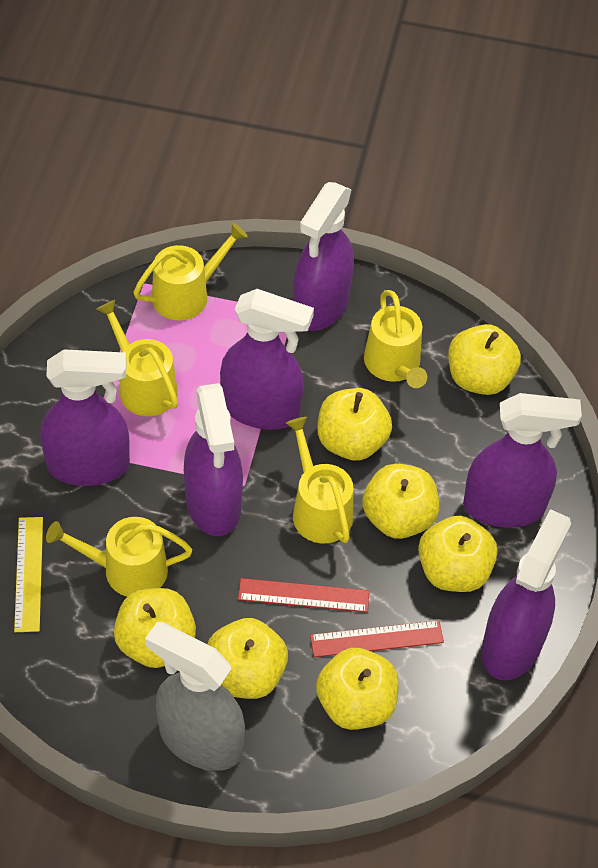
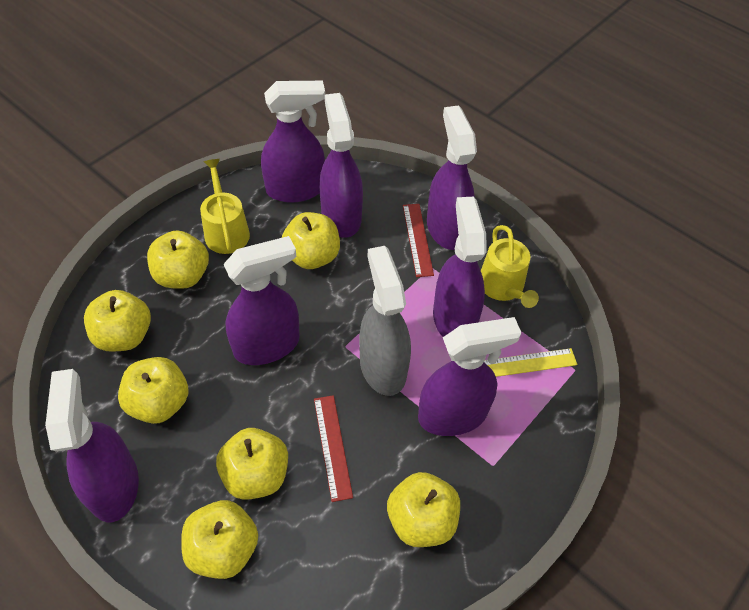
purple spray bottle: [40,349,130,486] [184,383,243,536] [220,289,314,430] [293,182,354,331] [463,393,582,527] [481,509,571,680] = 6 -> [45,369,139,522] [224,236,300,365] [261,81,325,203] [319,93,363,238] [418,317,521,436] [427,105,477,250] [433,197,487,337] = 7
yellow watering can: [46,517,192,597] [97,300,178,416] [133,223,248,320] [286,417,353,543] [364,290,427,388] = 5 -> [200,159,250,254] [481,225,539,308] = 2

